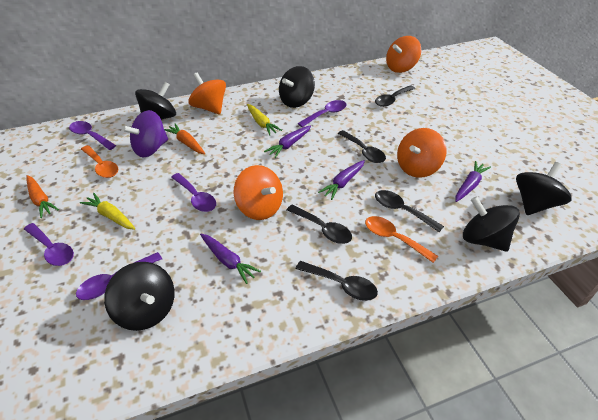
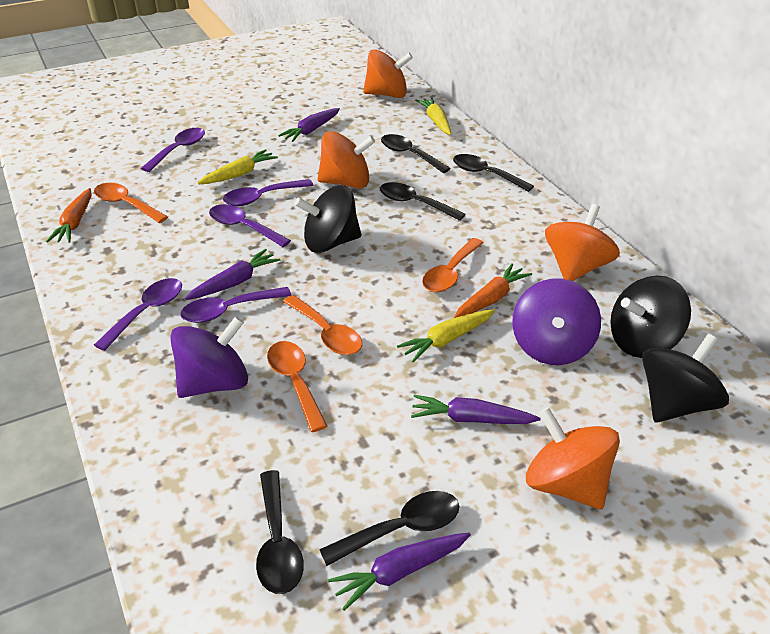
black spinning top: [104,262,175,331] [135,82,176,120] [279,66,315,108] [463,196,520,252] [516,162,572,215] = 5 -> [294,185,362,253] [610,276,691,358] [642,334,729,422] = 3
orange spoon: [81,145,119,178] [365,216,438,263] = 2 -> [94,183,168,223] [267,341,328,432] [283,295,362,355] [422,238,483,292] = 4
purple spinning top: [122,110,168,157] = 1 -> [170,316,248,398] [512,278,601,365] = 2
yellow carrot: [80,193,135,230] [247,104,282,135] = 2 -> [198,149,278,184] [397,309,495,363] [415,97,451,135] = 3

